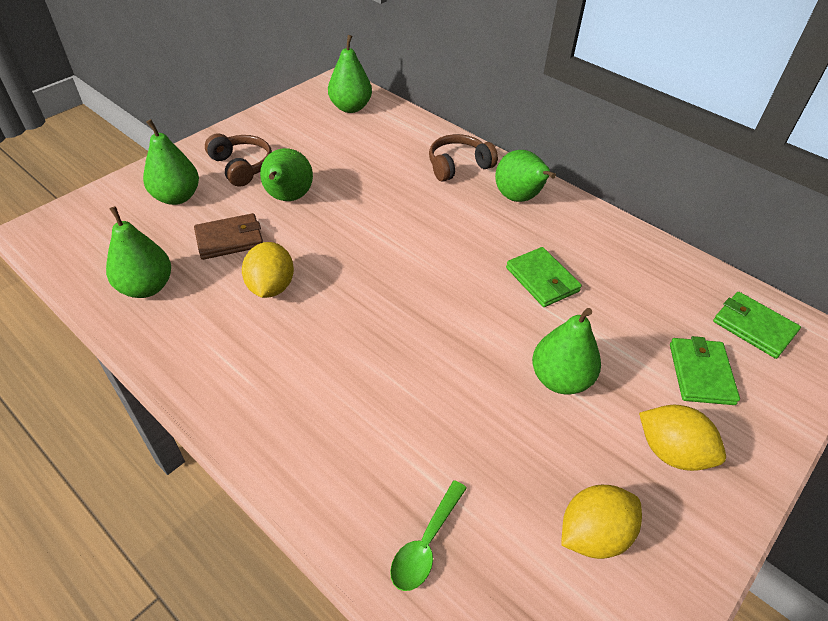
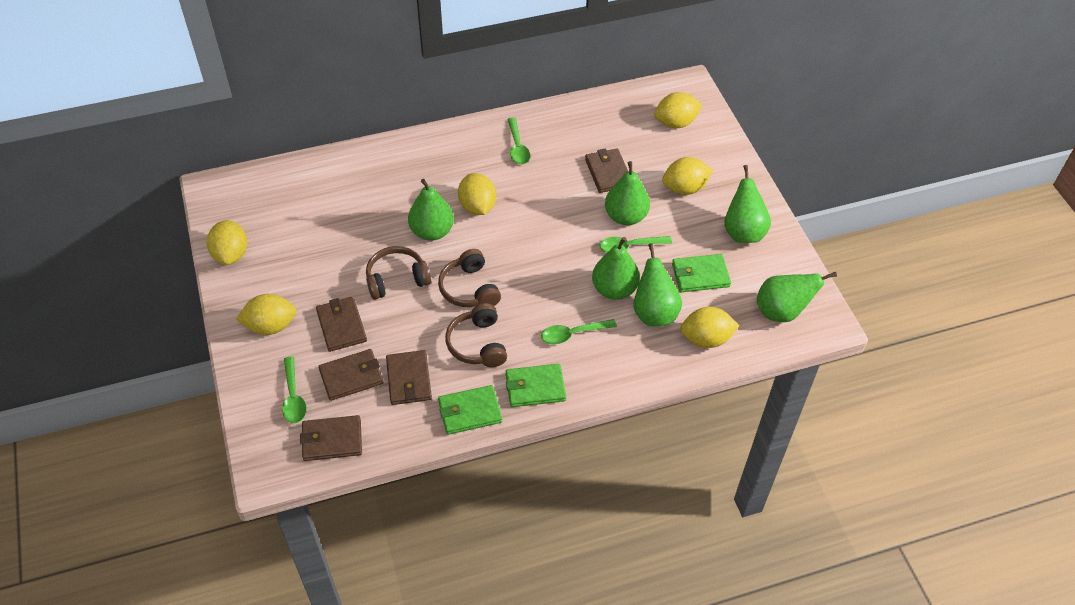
brown headphones: [205,133,272,187] [429,134,498,182] = 2 -> [366,246,431,299] [438,249,501,307] [445,303,507,367] = 3
brown wallet: [194,213,263,260] = 1 -> [300,415,362,461] [316,297,367,352] [318,349,384,401] [386,350,432,405] [585,149,628,193] = 5
green spoon: [390,480,467,591] = 1 -> [282,356,306,423] [507,117,530,165] [541,319,617,344] [600,236,672,253] = 4
yellow lemon: [242,242,294,298] [561,485,642,559] [639,405,726,471] = 3 -> [206,220,247,265] [236,294,297,335] [458,173,496,215] [654,92,703,128] [662,157,713,195] [680,307,740,348] = 6

